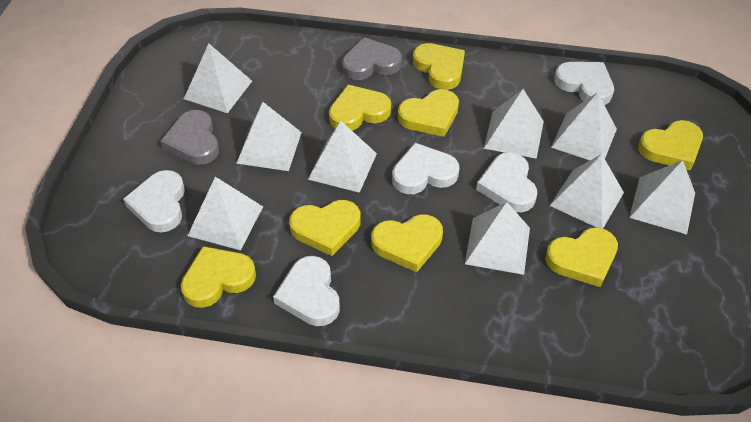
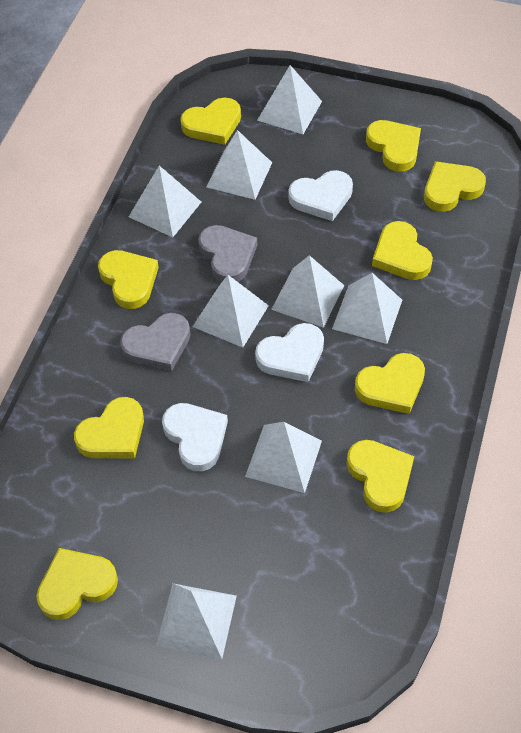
white heart: [123,170,185,232] [273,256,340,326] [392,143,460,194] [476,152,537,212] [554,62,614,105] = 5 -> [162,403,228,471] [255,323,324,382] [288,170,353,221] = 3
white pyramid: [184,44,252,113] [188,177,263,250] [236,102,302,171] [308,121,377,193] [465,202,530,275] [484,89,544,159] [550,154,624,229] [551,92,617,160] [629,160,695,234] = 9 -> [129,166,201,237] [156,583,237,659] [193,275,269,348] [206,130,272,200] [245,422,322,493] [257,65,322,134] [271,255,344,328] [332,273,402,344] = 8
yellow heart: [181,246,256,308] [289,200,361,256] [329,85,391,131] [371,214,443,272] [398,89,459,137] [413,43,465,90] [545,227,618,287] [638,120,703,171] = 8 -> [36,548,118,620] [74,397,144,458] [98,250,159,309] [180,98,241,145] [347,440,414,513] [355,353,425,414] [366,120,421,172] [372,221,433,280] [424,161,486,212] = 9

